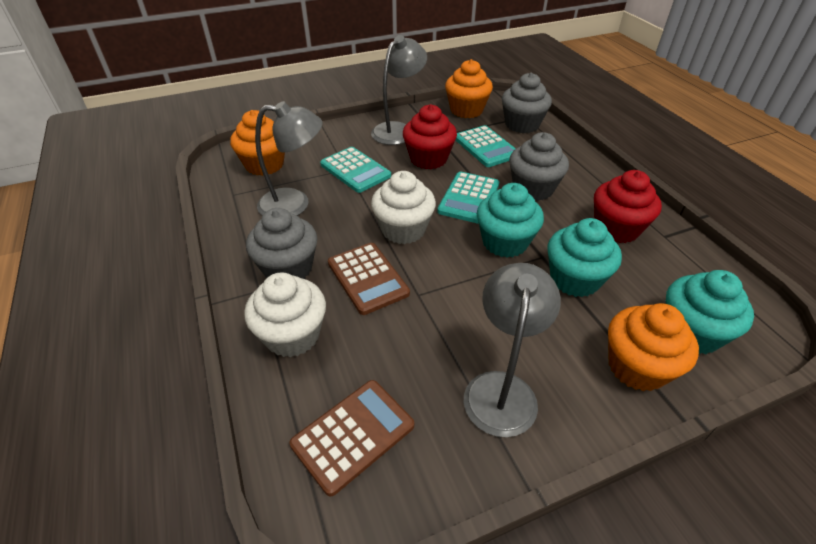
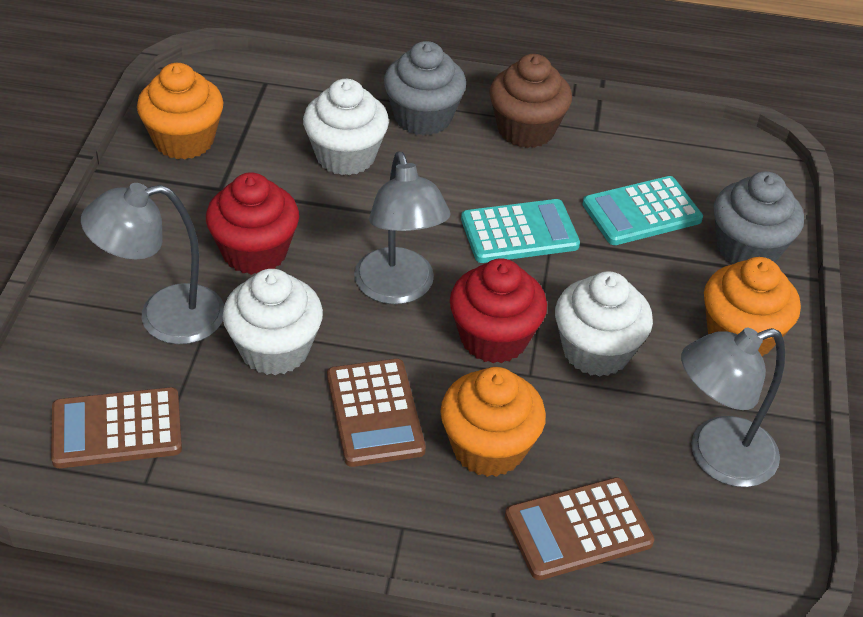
brown calculator: [289,380,414,497] [328,243,410,315] = 2 -> [51,387,182,468] [327,359,426,467] [505,477,654,580] = 3
brown cupcake: none = 0 -> [489,54,572,148] = 1
grey cupcake: [246,208,318,279] [502,72,552,133] [509,132,569,201] = 3 -> [384,41,466,136] [713,171,804,265] = 2
turquoise calculator: [320,147,391,193] [437,172,499,224] [456,125,516,167] = 3 -> [461,199,580,263] [582,176,703,245] = 2
turquoise cupcake: [477,183,544,258] [547,218,622,297] [665,270,754,354] = 3 -> none = 0
white cupcake: [244,273,326,357] [371,171,436,244] = 2 -> [223,269,323,375] [303,79,389,175] [555,271,653,377] = 3

